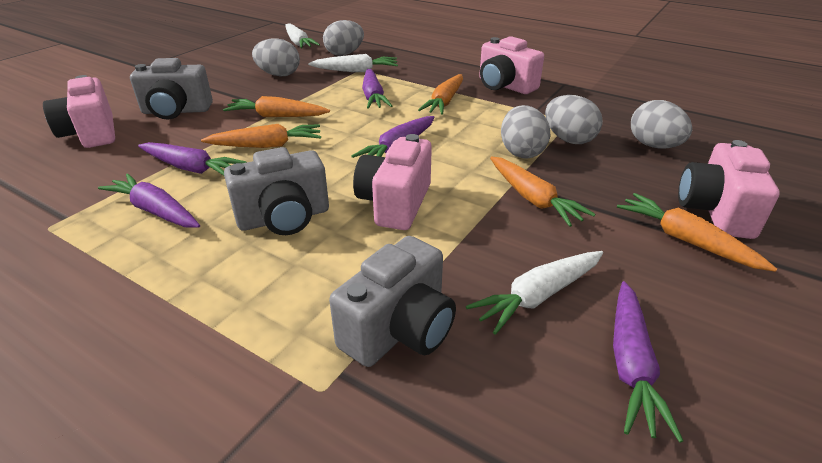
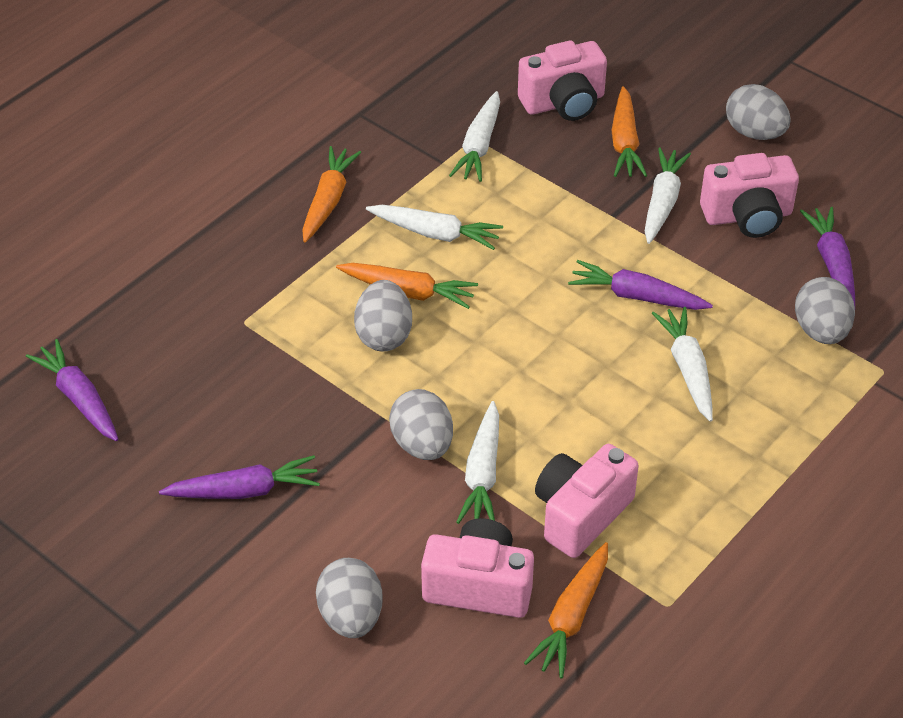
grey camera: [130,58,213,119] [224,147,329,235] [329,236,456,367] = 3 -> none = 0
orange carrot: [201,124,321,148] [223,96,330,117] [418,74,463,115] [490,156,595,227] [617,193,777,272] = 5 -> [302,146,361,242] [336,263,478,309] [524,542,608,678] [611,86,647,177] = 4
purple carrot: [98,173,200,228] [138,142,247,175] [351,116,435,158] [362,69,392,109] [613,281,683,443] = 5 -> [26,339,119,441] [159,455,320,499] [568,260,713,310] [800,207,855,306] = 4
white carrot: [286,23,320,48] [308,54,398,72] [466,251,603,335] = 3 -> [366,205,503,250] [449,91,500,182] [456,401,499,524] [645,147,691,244] [652,307,713,422] = 5

